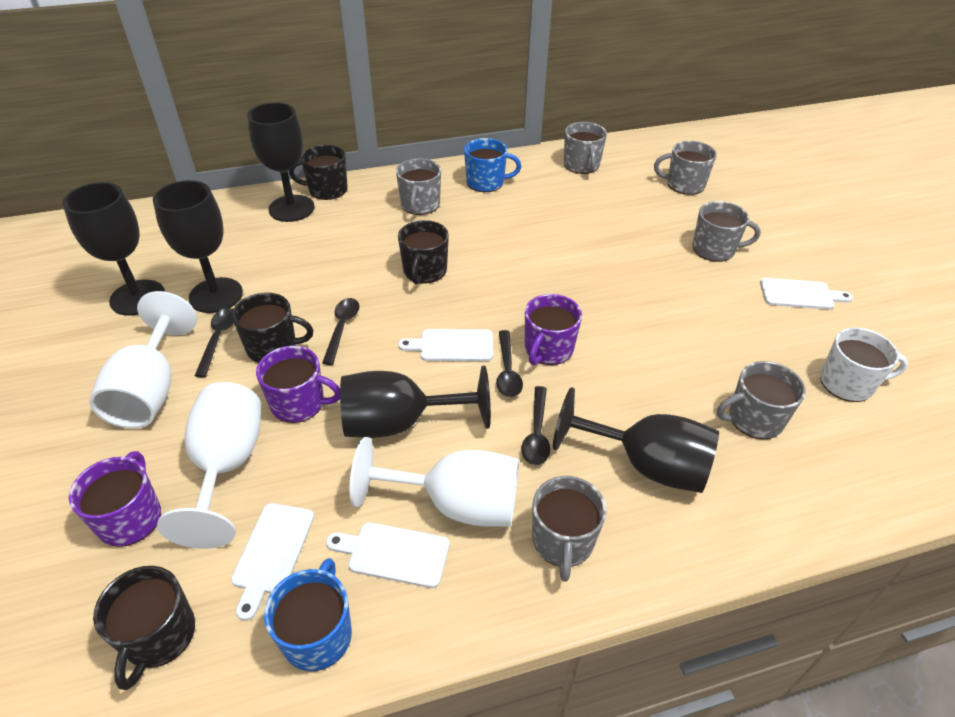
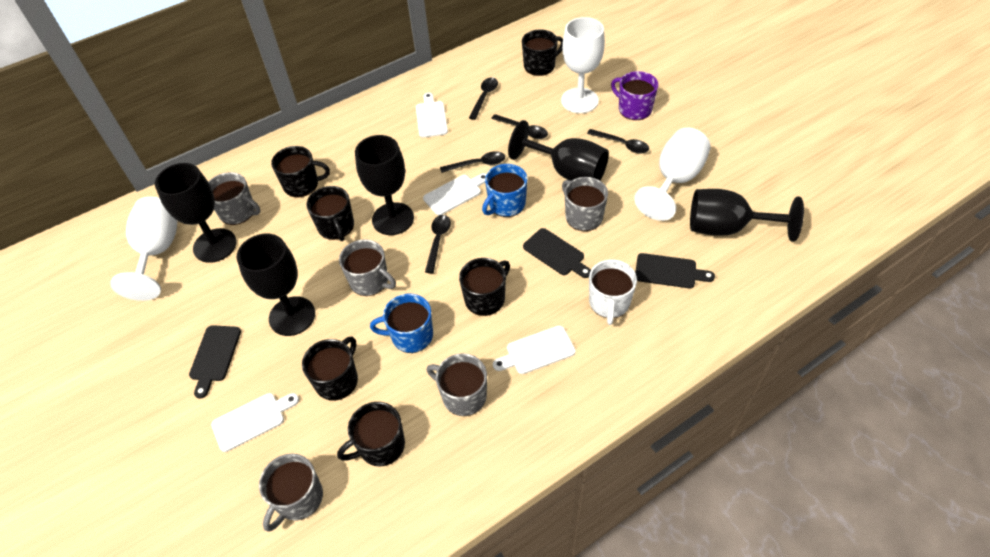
black cutting board: none = 0 -> [189,325,241,399] [523,228,591,278] [635,253,715,288] = 3
black mug: [93,566,195,690] [232,292,313,363] [289,145,348,200] [398,220,449,284] = 4 -> [271,146,330,197] [302,337,358,401] [306,186,354,241] [337,402,405,467] [459,258,510,316] [522,29,563,76] = 6
black spoon: [195,308,234,377] [322,298,359,365] [496,330,523,397] [521,386,550,465] = 4 -> [425,215,451,273] [440,151,505,173] [469,77,498,120] [491,114,548,139] [587,129,649,154] = 5
grey mug: [396,158,441,215] [532,476,607,582] [564,122,607,174] [654,141,717,195] [693,201,761,262] [717,361,805,439] = 6 -> [209,172,260,225] [259,454,323,532] [339,239,396,296] [427,353,487,416] [562,177,608,231] = 5
purple mug: [69,451,161,547] [256,346,340,423] [525,294,582,365] = 3 -> [611,71,658,120] = 1

